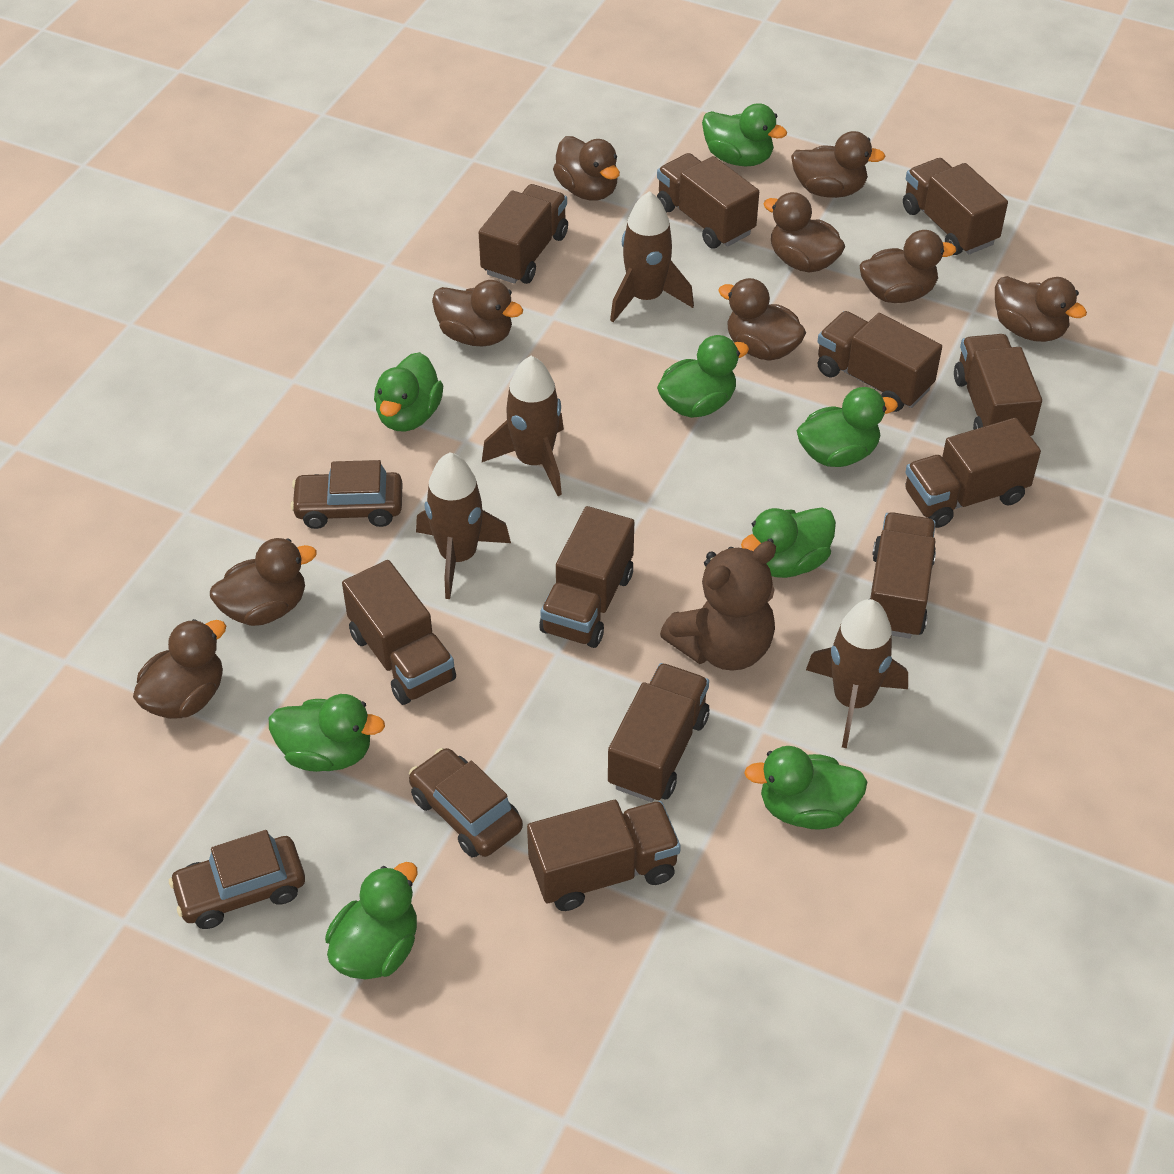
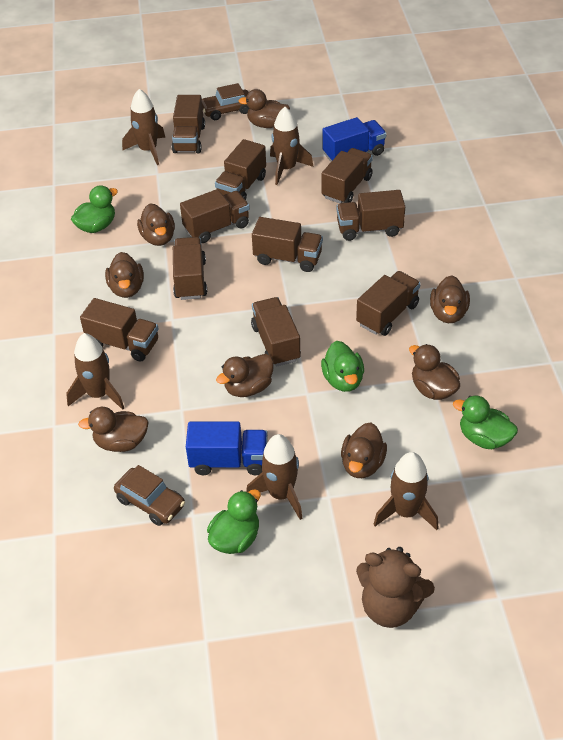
blue truck: none = 0 -> [186,421,268,475] [322,117,386,162] = 2
brown car: [169,830,305,929] [290,460,402,529] [409,748,523,858] = 3 -> [114,465,185,526] [202,83,249,120] = 2
brown duck: [133,619,226,719] [210,538,317,626] [432,280,523,346] [553,136,620,201] [718,278,806,361] [763,192,845,273] [791,131,886,198] [860,230,956,303] [995,276,1087,342] = 9 -> [78,407,149,452] [105,252,144,298] [137,203,175,246] [216,354,274,397] [238,89,290,128] [341,423,387,478] [409,344,460,400] [430,275,470,323] = 8
brown rocket: [416,452,511,599] [482,356,564,496] [610,191,694,322] [806,599,908,748] = 4 -> [66,333,124,410] [122,89,165,165] [246,434,303,520] [270,107,314,185] [373,452,438,530] = 5
brown truck: [342,560,456,705] [479,184,568,284] [527,800,681,911] [539,506,634,648] [608,663,709,802] [657,153,759,248] [817,311,942,412] [870,512,936,638] [903,158,1008,255] [905,418,1041,528] [954,334,1042,436] = 11 -> [80,298,159,362] [172,95,205,153] [173,237,207,300] [180,189,250,243] [215,139,266,200] [251,297,301,366] [252,217,323,272] [322,148,373,203] [336,190,405,241] [356,271,421,336] = 10
green duck: [269,694,385,772] [325,862,418,979] [374,352,443,432] [657,335,749,418] [702,103,787,167] [741,507,836,578] [744,746,867,830] [796,387,898,467] = 8 -> [71,185,118,233] [207,489,261,554] [321,341,364,392] [453,396,518,449] = 4

